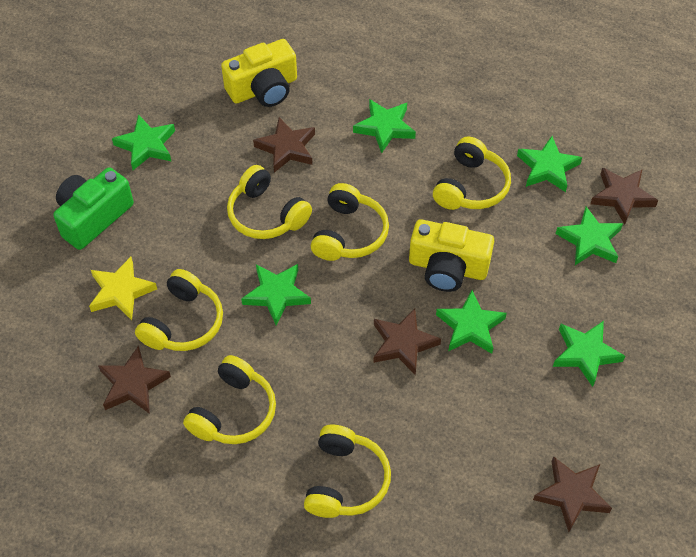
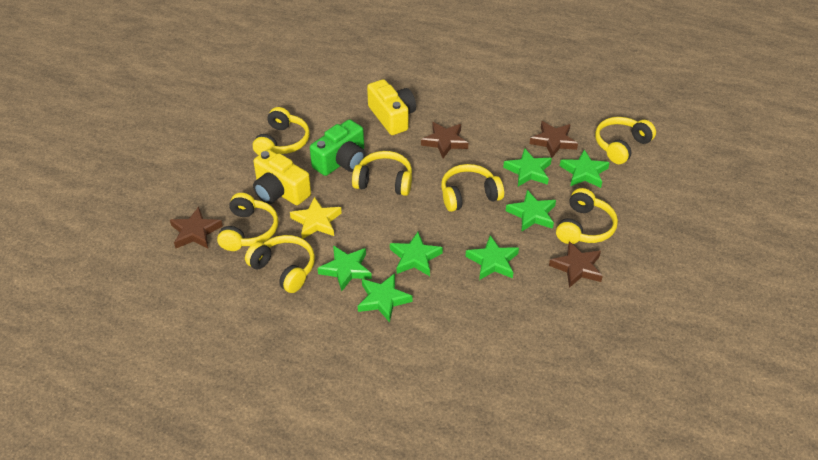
brown star: [98,345,171,414] [253,117,315,173] [373,308,441,375] [533,456,612,532] [590,168,658,225] = 5 -> [170,207,223,249] [421,122,468,158] [530,121,578,158] [549,241,603,288] = 4
yellow headphones: [135,269,223,351] [183,355,276,444] [227,165,312,239] [304,425,391,518] [311,183,389,261] [433,137,511,210] = 6 -> [217,193,278,251] [245,235,315,293] [253,107,310,155] [352,151,412,196] [441,164,504,212] [556,188,618,244] [595,117,656,164] = 7

